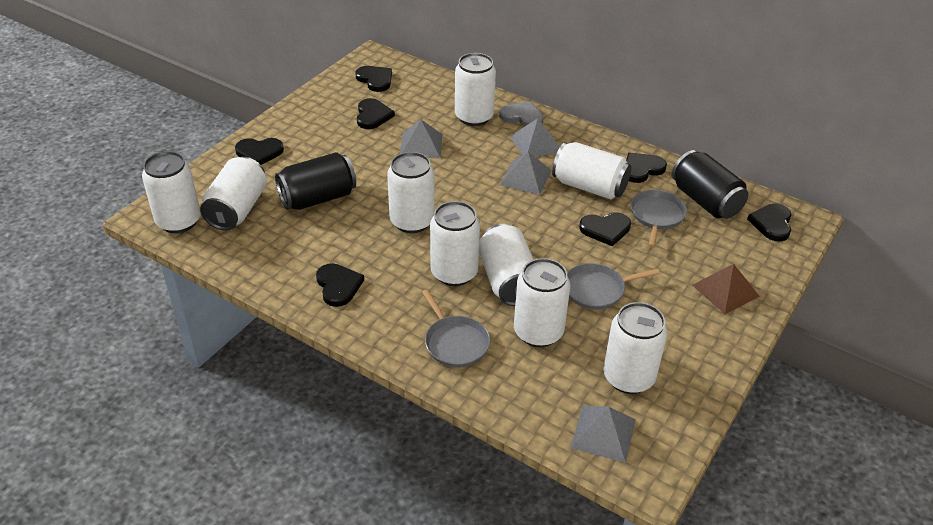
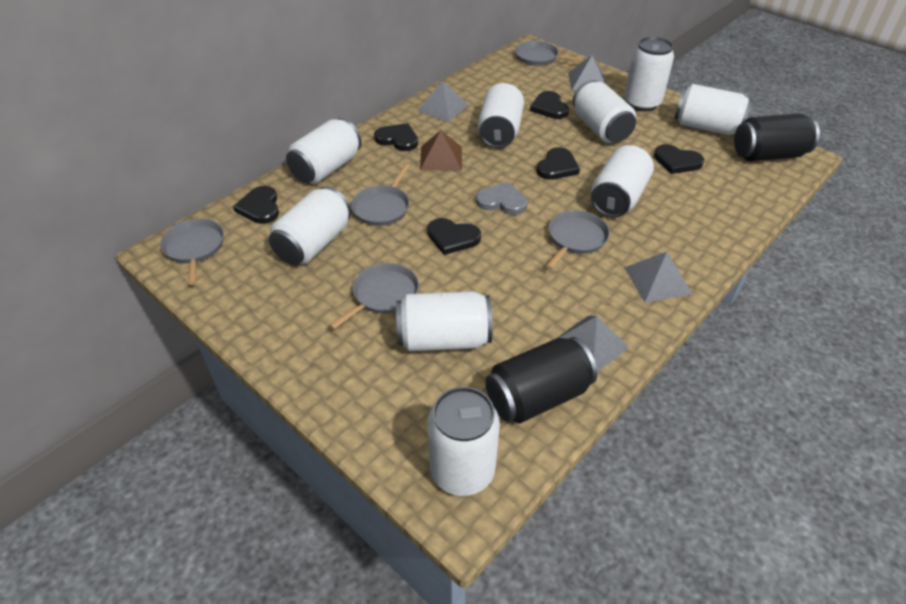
black heart: [235,138,284,165] [316,263,364,307] [355,66,392,92] [357,98,395,129] [579,212,631,246] [626,153,667,183] [747,203,792,242] = 7 -> [233,186,279,224] [374,123,418,151] [427,218,481,255] [530,91,569,119] [536,147,580,180] [654,144,704,174] = 6
grey pan: [422,289,490,367] [567,263,660,310] [631,190,687,247] = 3 -> [160,219,224,285] [329,263,419,329] [351,164,410,226] [515,41,583,66] [546,210,610,269] = 5

